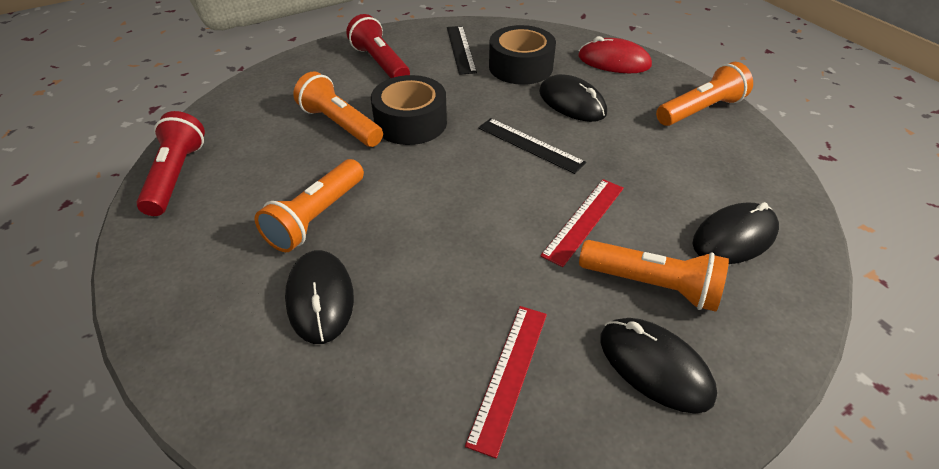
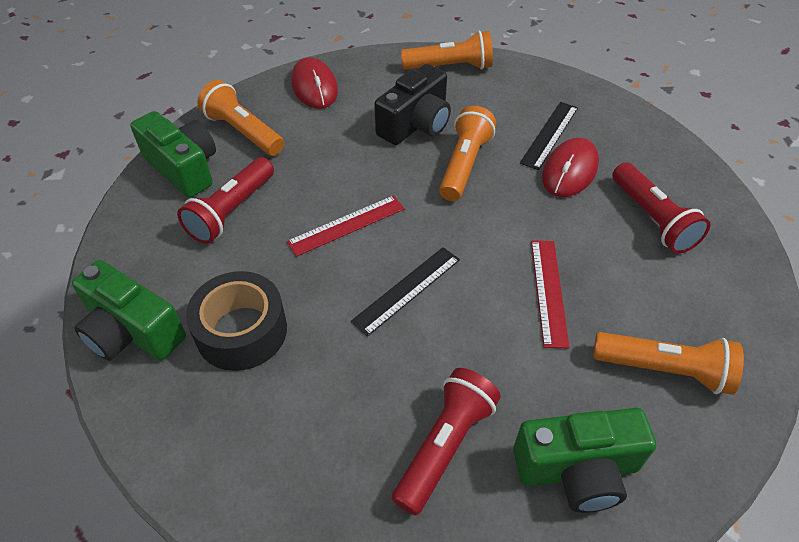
black camera: none = 0 -> [374,64,451,145] = 1
black mouse: [285,250,354,344] [539,74,607,122] [600,318,717,414] [692,202,779,264] = 4 -> none = 0
black tape: [371,75,447,145] [489,25,556,85] = 2 -> [186,271,287,371] = 1
green camera: none = 0 -> [72,260,186,361] [130,111,216,198] [513,408,657,513] = 3
red flashlight: [136,111,205,216] [346,14,410,78] = 2 -> [177,157,274,244] [392,368,501,516] [612,162,710,254] = 3
red mouse: [578,36,652,73] = 1 -> [291,57,338,109] [542,138,599,197] = 2

